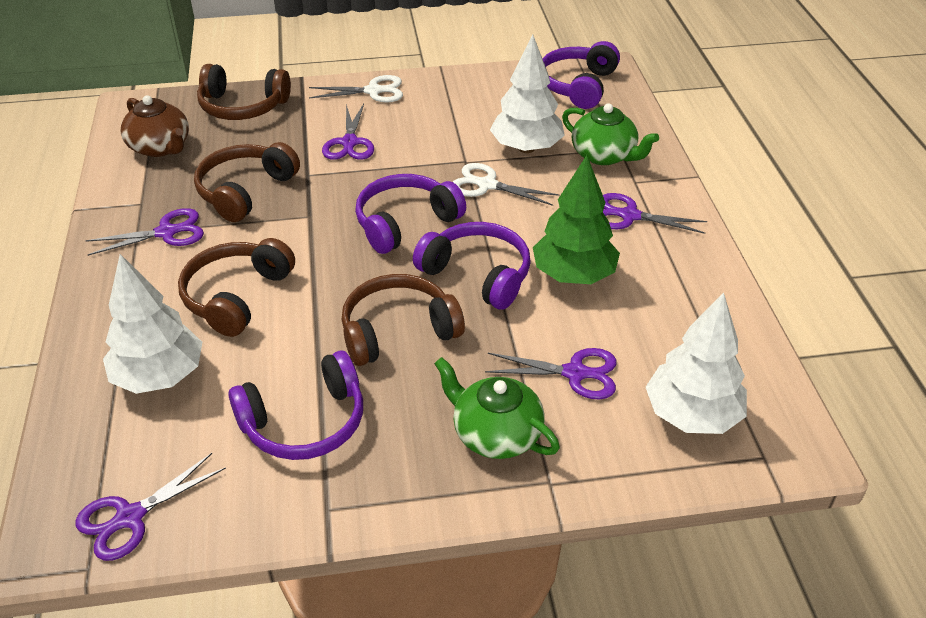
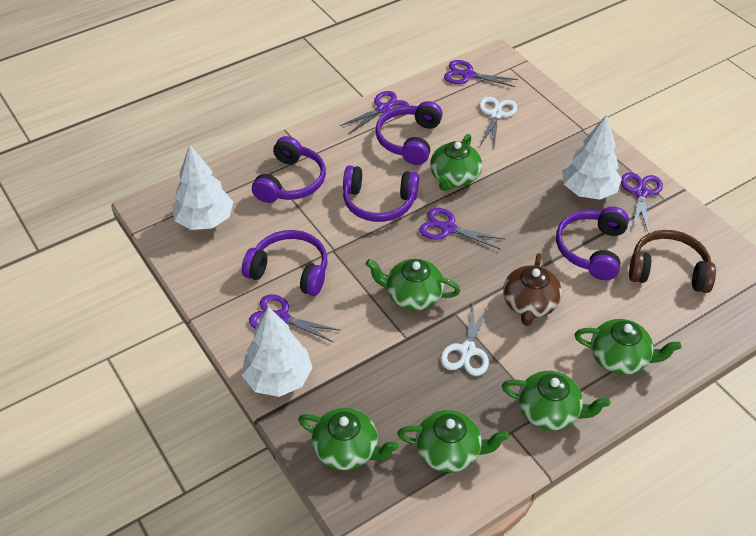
brown headphones: [178,238,295,337] [194,142,300,222] [197,64,291,120] [342,274,465,366] = 4 -> [629,230,716,293] = 1
green teapot: [434,357,560,459] [562,103,659,165] = 2 -> [298,408,399,470] [366,259,460,311] [397,410,509,473] [430,134,482,191] [502,371,610,430] [575,319,682,375] = 6
green tree: [533,155,620,284] = 1 -> none = 0
purple headphones: [229,351,363,460] [355,174,466,254] [413,222,531,310] [542,41,620,109] = 4 -> [242,230,327,296] [252,136,326,203] [343,165,419,222] [375,101,443,165] [556,207,629,280] = 5

